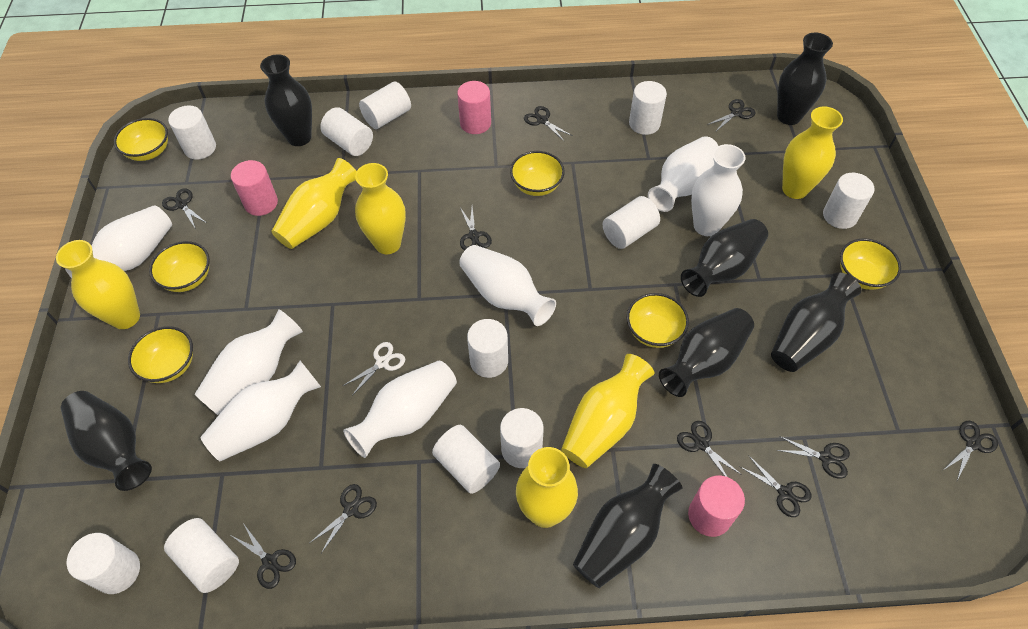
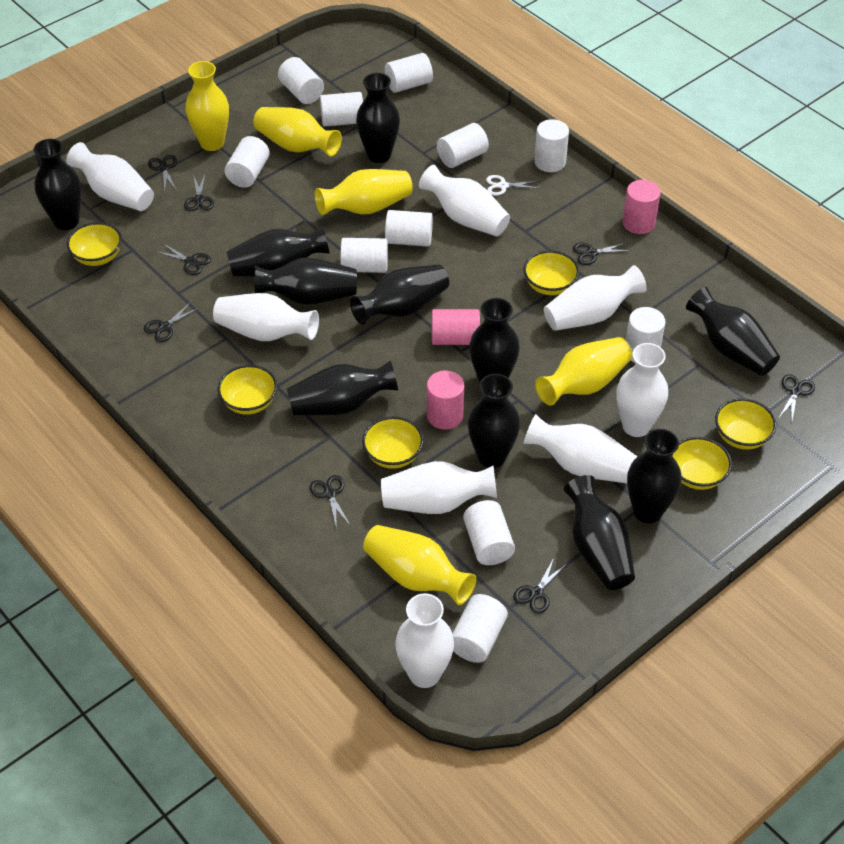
black scissors: [162,188,208,229] [232,523,296,589] [310,484,377,553] [460,207,492,250] [524,106,573,141] [677,421,742,477] [707,99,756,132] [739,455,812,517] [777,436,850,478] [945,421,998,481] = 10 -> [144,302,199,342] [148,155,177,193] [155,244,211,275] [184,174,214,211] [310,475,351,529] [513,558,566,614] [573,242,631,265] [778,374,815,420] = 8
black vase: [61,391,152,491] [260,54,312,146] [573,464,683,588] [659,308,754,397] [681,219,768,297] [771,272,861,372] [777,33,833,125] = 7 -> [33,139,82,230] [227,226,330,276] [254,257,357,305] [287,361,398,415] [350,264,449,324] [356,73,400,163] [468,374,520,468] [469,298,520,384] [564,475,635,590] [627,429,682,523] [686,287,780,376] = 11
white vase: [65,205,172,278] [194,309,303,415] [200,361,321,461] [343,360,457,458] [459,245,556,326] [648,136,718,212] [691,144,746,236] = 7 -> [66,142,154,211] [213,293,319,341] [381,461,497,514] [395,593,454,688] [419,165,510,236] [524,414,638,483] [544,265,647,331] [616,343,668,437] = 8
yellow vase: [56,240,140,329] [271,158,357,249] [355,163,406,254] [516,447,578,528] [561,354,654,468] [782,107,843,199] = 6 -> [186,61,229,151] [253,107,342,156] [315,169,413,216] [363,525,476,605] [535,337,632,406] = 5

